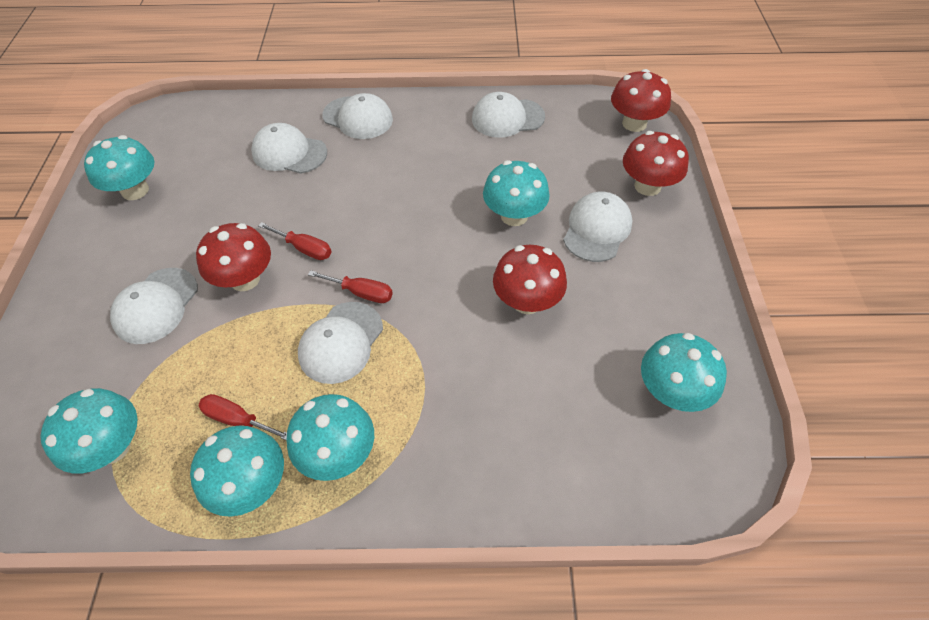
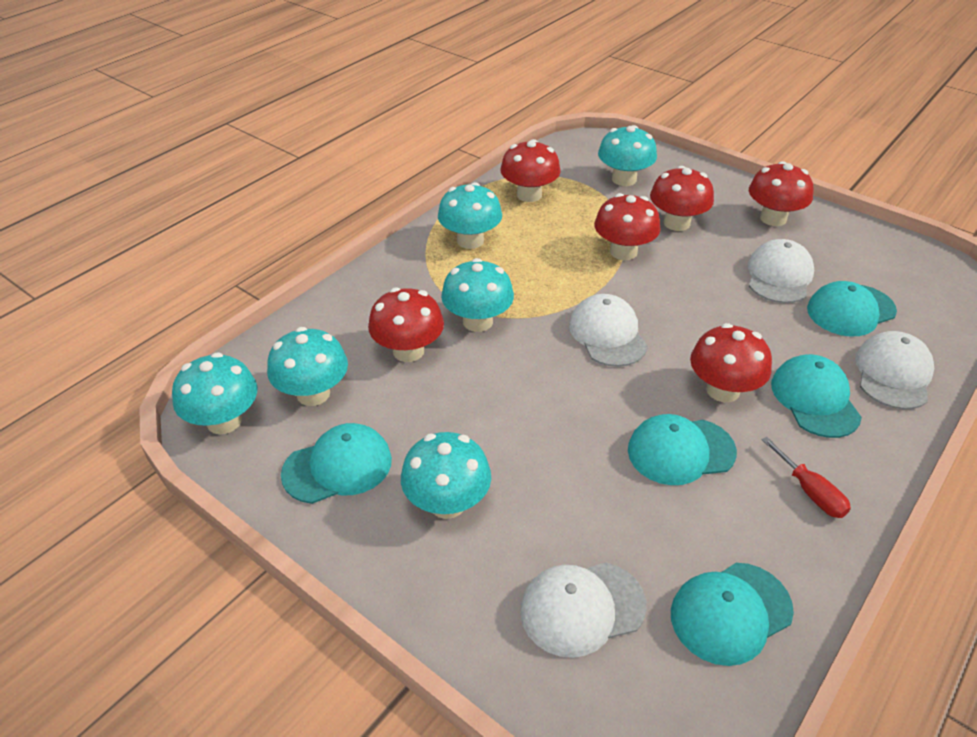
red mushroom: [196,223,271,291] [493,245,567,314] [611,69,671,132] [623,131,689,196] = 4 -> [368,287,444,362] [500,139,560,202] [594,193,661,260] [650,166,714,231] [690,323,772,402] [749,161,814,226] = 6
red screwdriver: [198,394,287,440] [258,222,331,260] [308,270,393,303] = 3 -> [761,437,851,518] = 1
turquoise cap: none = 0 -> [281,423,392,504] [628,414,737,485] [671,563,794,666] [771,354,862,438] [807,281,897,337] = 5
white cap: [110,268,198,344] [251,123,327,174] [298,302,383,384] [322,93,393,139] [472,92,545,138] [563,192,632,262] = 6 -> [520,562,646,658] [569,294,648,367] [748,239,814,303] [855,331,934,409] = 4

